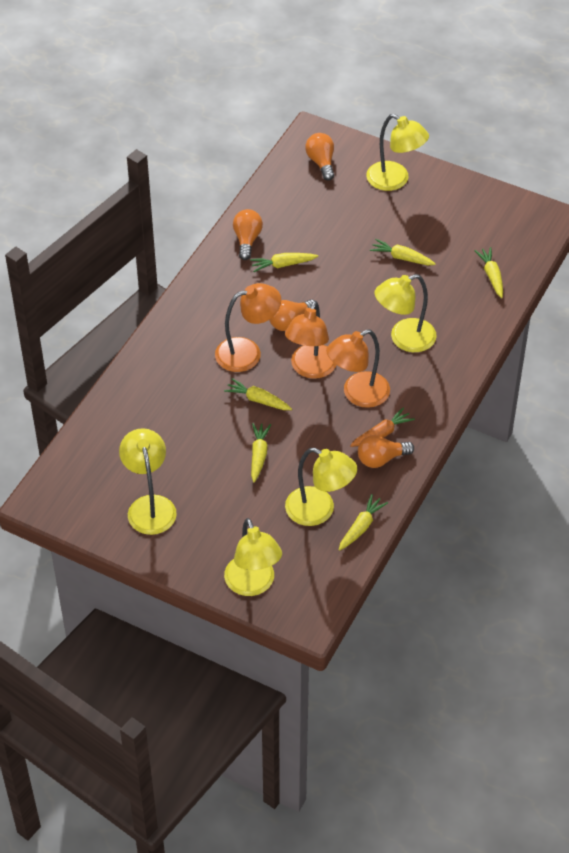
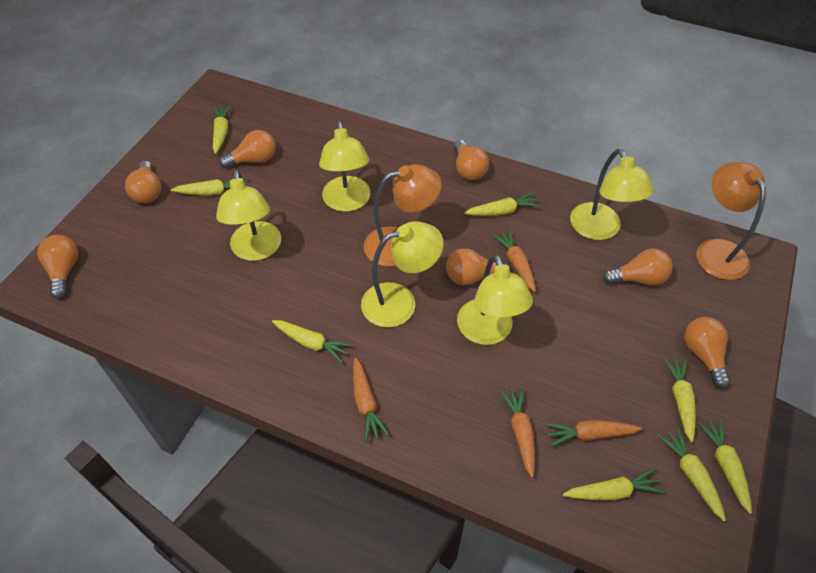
orange carrot: [350,407,415,447] = 1 -> [353,358,389,442] [491,229,536,292] [500,387,535,478] [545,420,642,447] = 4
orange lamp: [215,283,281,372] [285,301,336,379] [326,329,390,408] = 3 -> [364,164,442,267] [696,162,766,280] = 2
orange light bulb: [233,209,263,260] [269,299,314,331] [305,133,334,181] [358,435,414,468] = 4 -> [37,235,78,299] [125,161,161,203] [219,130,276,168] [446,248,511,285] [454,140,489,180] [603,248,673,285] [684,317,731,389] = 7
yellow carrot: [224,378,292,410] [250,253,318,272] [251,423,271,482] [339,494,388,551] [370,239,436,265] [474,247,503,298] = 6 -> [171,177,247,196] [213,105,231,154] [272,320,353,363] [464,192,540,216] [563,468,665,500] [657,427,726,522] [663,357,696,442] [697,418,752,514] = 8

